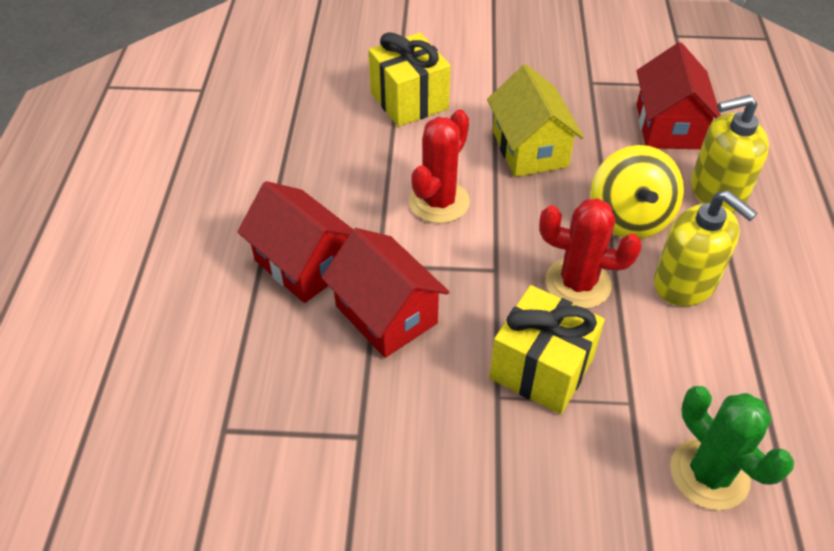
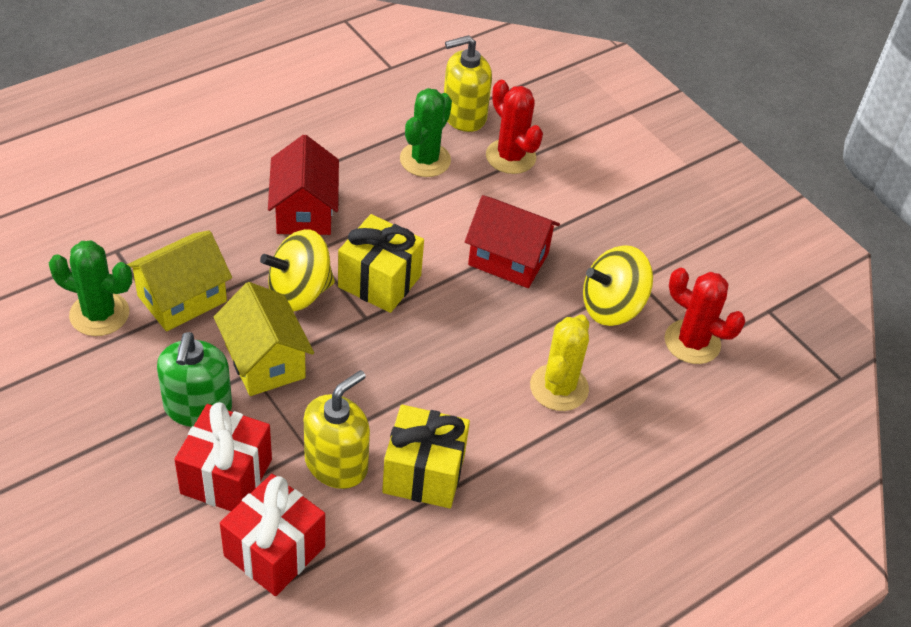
green cactus: [670,386,794,510] = 1 -> [49,240,132,336] [400,88,452,177] = 2
green soap dispenser: none = 0 -> [157,332,232,427] = 1
red gift: none = 0 -> [174,402,272,511] [220,474,325,596] = 2
red house: [237,181,353,303] [321,228,449,358] [636,42,721,149] = 3 -> [268,135,339,235] [465,195,560,288] = 2
yellow cactus: none = 0 -> [530,315,589,411] = 1
yellow house: [487,64,584,177] = 1 -> [127,230,232,331] [214,282,314,396] = 2
yellow spinning top: [590,145,684,239] = 1 -> [260,229,335,312] [583,245,653,326] = 2

